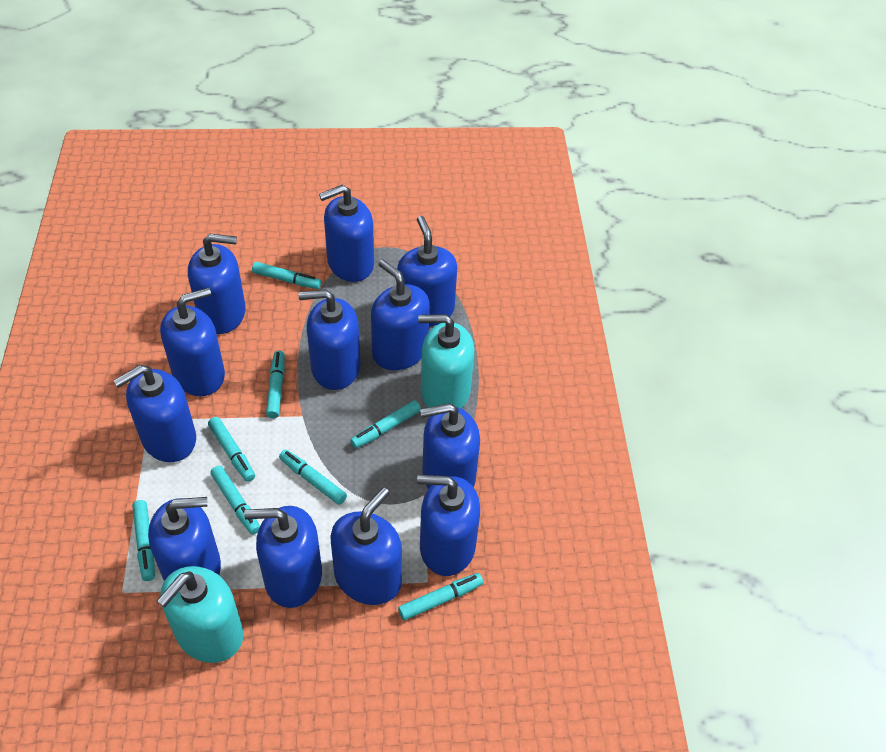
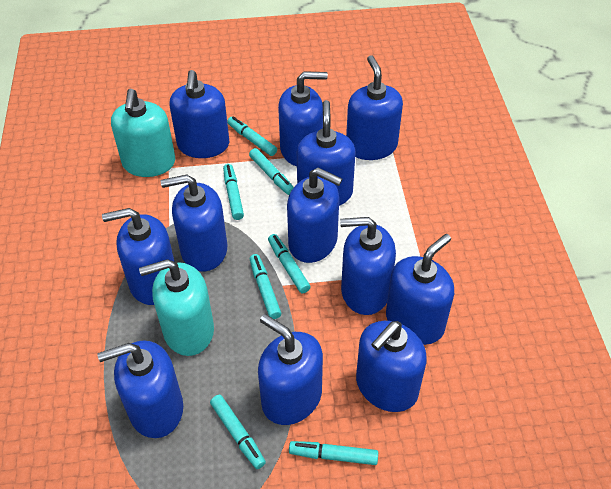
turquoise marker: [132,500,155,581] [208,417,255,482] [210,466,260,535] [252,262,321,289] [266,351,285,418] [279,450,347,505] [350,400,421,448] [398,573,483,620] = 8 -> [210,395,266,469] [223,164,244,220] [227,116,277,156] [249,148,294,195] [250,254,281,319] [268,234,311,293] [289,441,378,465] = 7

